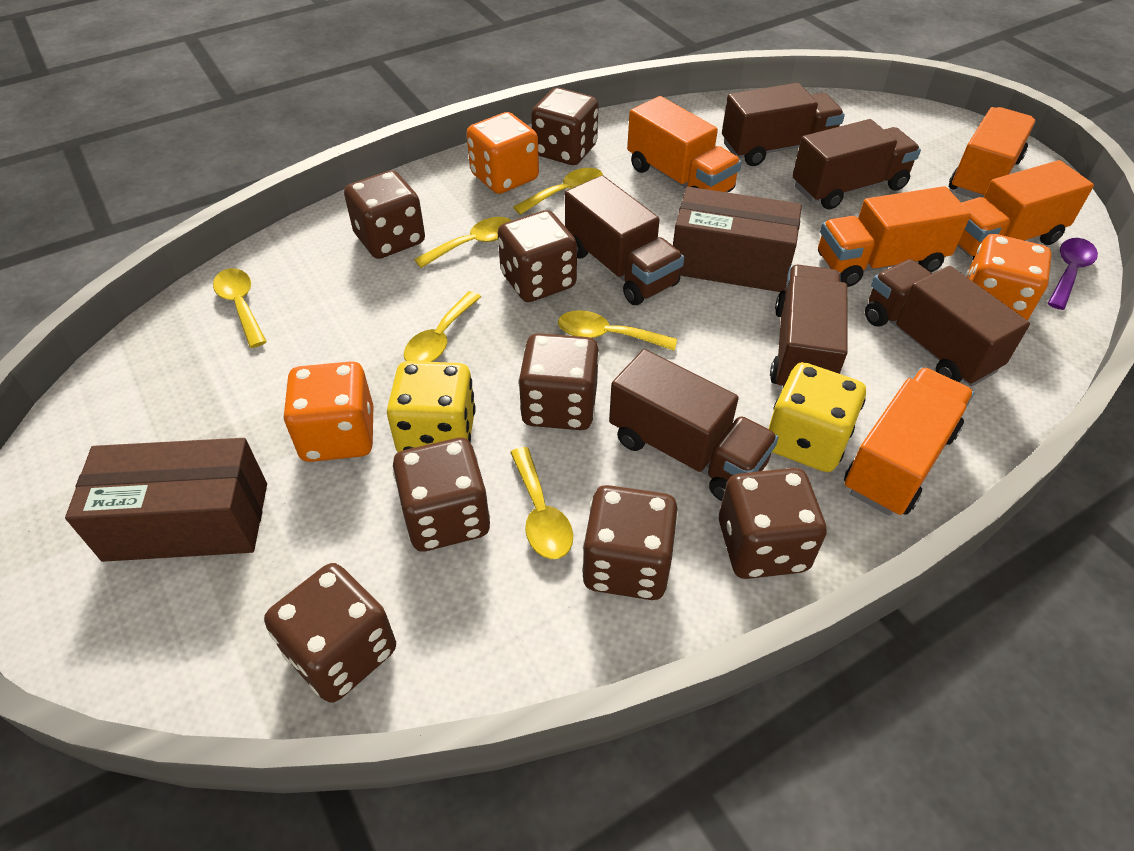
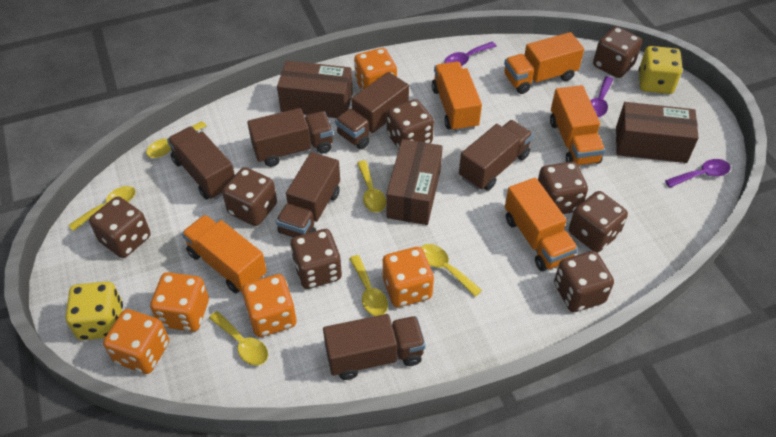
brown box: [65,438,267,562] [673,187,802,292] = 2 -> [277,60,353,118] [387,139,443,225] [616,102,699,163] = 3
orange dice: [283,361,373,462] [466,112,539,194] [965,234,1052,320] = 3 -> [103,309,169,374] [150,272,209,332] [242,274,296,337] [354,48,397,91] [383,247,434,307] = 5
purple spoon: [1048,238,1098,310] = 1 -> [445,42,497,66] [590,76,614,117] [665,159,731,188] = 3

